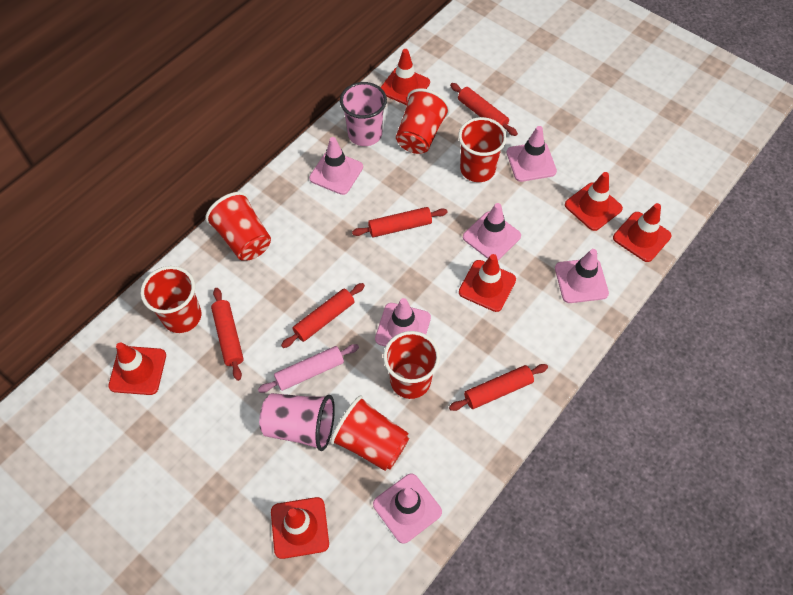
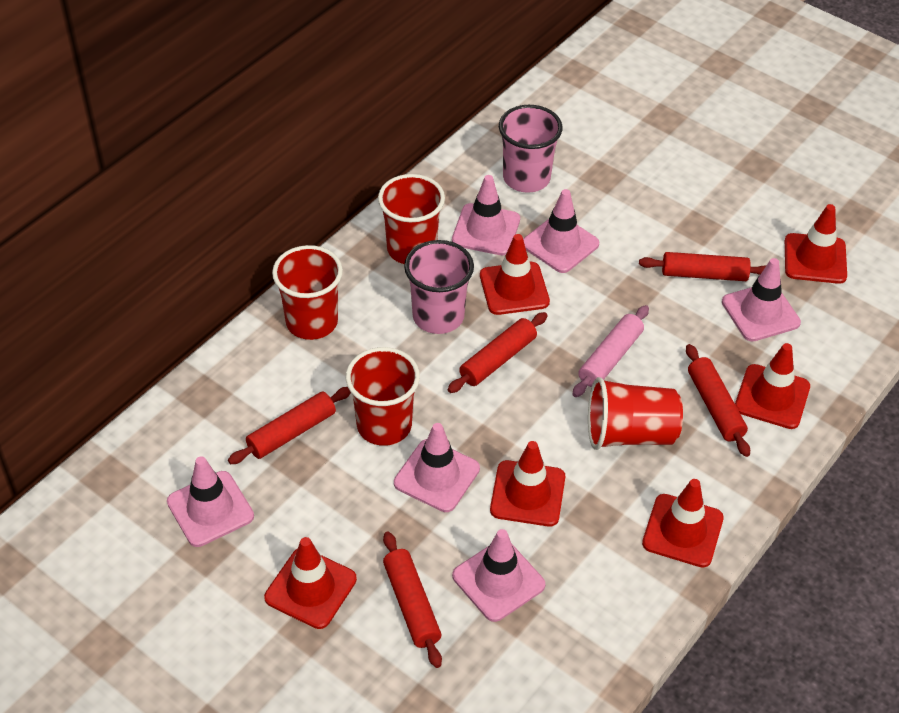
red cup: [141,266,201,333] [205,192,271,261] [330,395,409,471] [383,331,440,399] [396,88,450,154] [458,117,507,182] = 6 -> [272,245,343,340] [346,347,420,446] [378,174,445,264] [588,377,683,450] = 4

